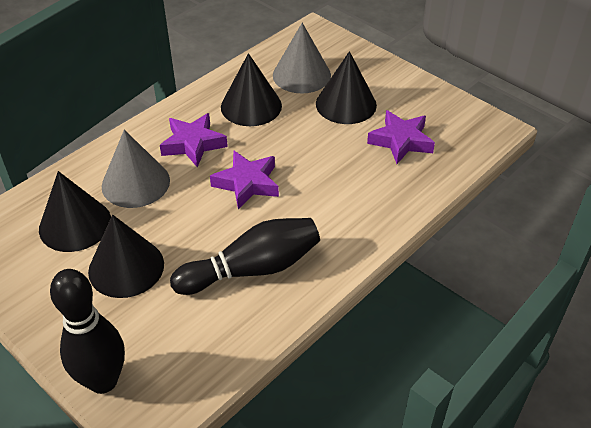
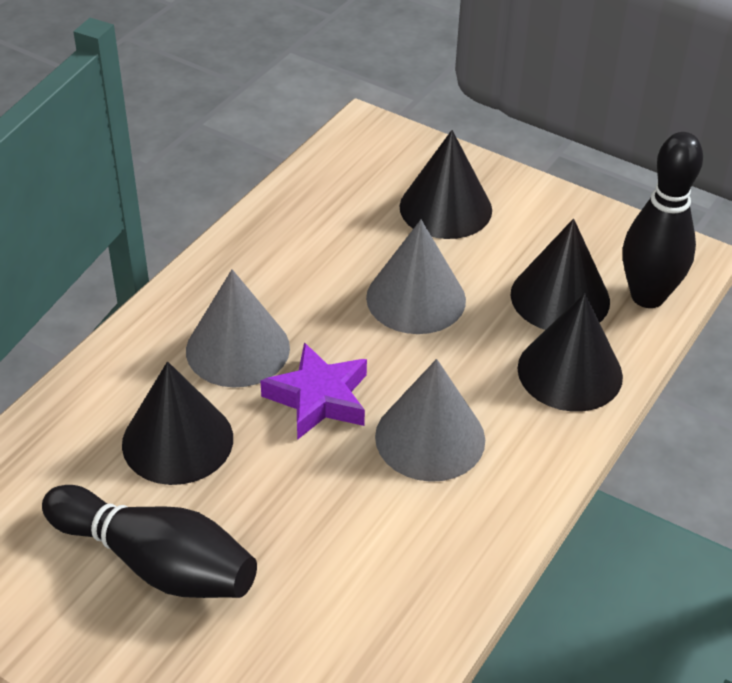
grey cone: [102,130,170,208] [273,23,331,93] = 2 -> [186,269,290,387] [366,220,466,334] [375,359,485,482] = 3
purple star: [160,113,228,168] [210,151,279,210] [367,110,435,164] = 3 -> [260,342,367,440] = 1

